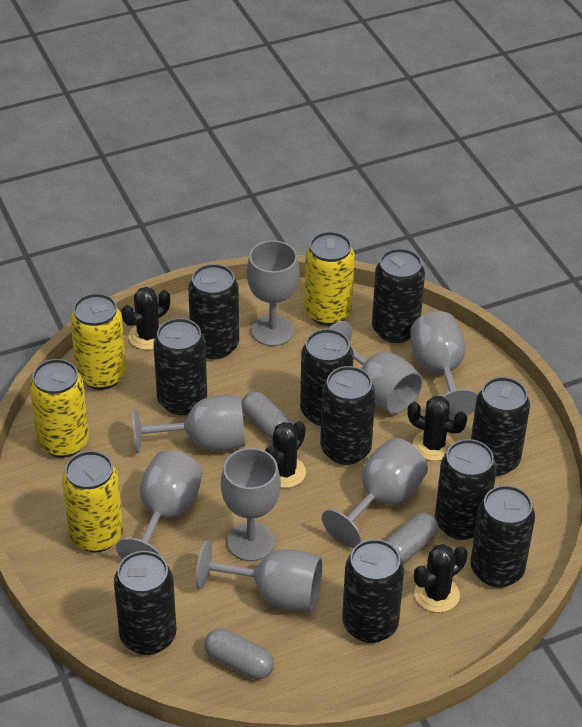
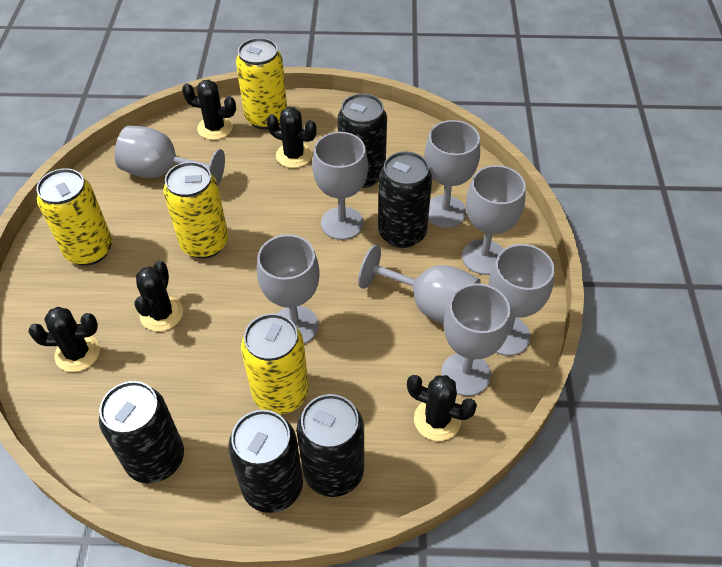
black cactus: [122,287,170,350] [265,421,306,488] [407,396,467,461] [414,544,468,612] = 4 -> [28,307,100,372] [134,261,183,331] [182,80,236,140] [266,107,317,168] [407,375,477,441] = 5
black can: [114,551,177,655] [153,318,207,415] [188,264,239,359] [300,329,354,426] [320,366,376,465] [342,539,404,643] [372,248,425,343] [435,439,497,540] [471,377,530,476] [471,485,535,588] = 10 -> [99,381,184,484] [228,410,303,513] [297,394,364,497] [338,93,387,188] [378,151,432,248] = 5
grey capsule: [204,629,274,679] [242,391,293,440] [385,513,438,564] = 3 -> none = 0

